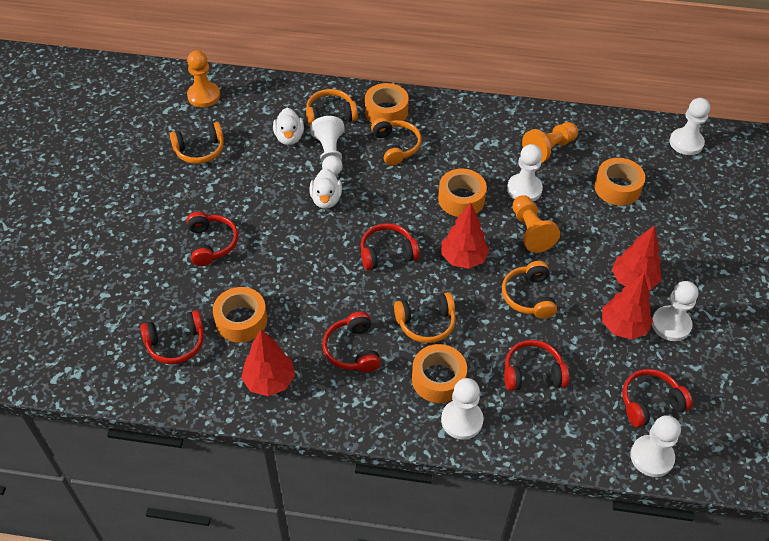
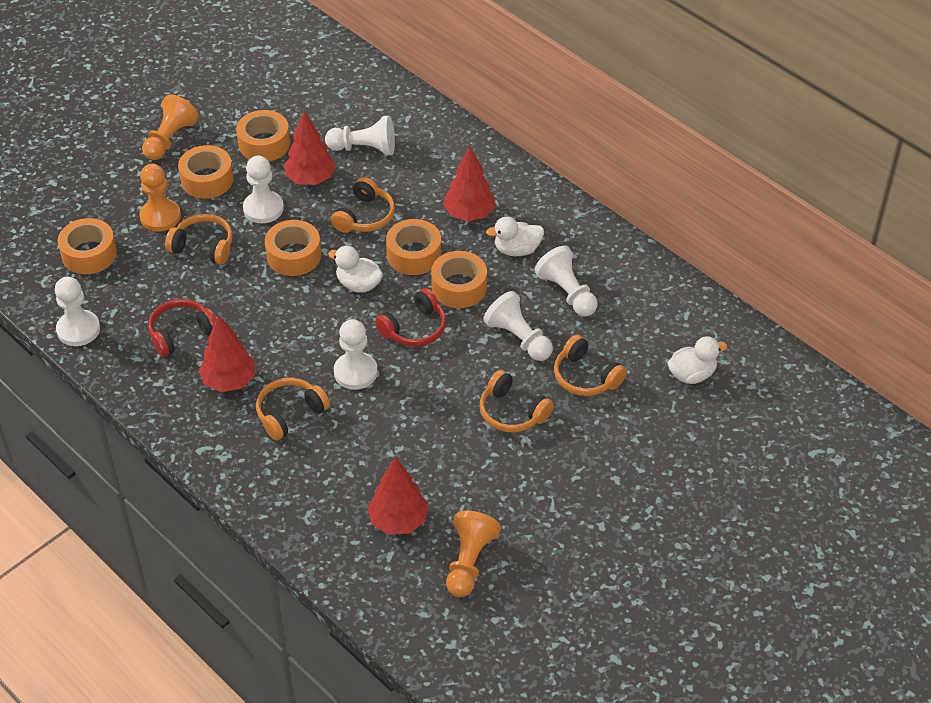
orange tape: [213,287,267,343] [365,83,409,123] [412,344,467,403] [438,169,487,217] [594,158,645,206] = 5 -> [58,218,117,274] [178,145,234,199] [236,110,290,161] [265,220,321,276] [386,219,441,275] [431,251,487,308] = 6
red headphones: [140,310,204,364] [187,212,238,266] [322,311,381,373] [361,223,420,270] [504,340,569,391] [622,369,693,427] = 6 -> [148,299,217,357] [375,288,446,347] = 2
white duck: [273,108,304,145] [310,168,342,209] = 2 -> [328,246,383,293] [486,217,544,256] [668,336,727,384] = 3

